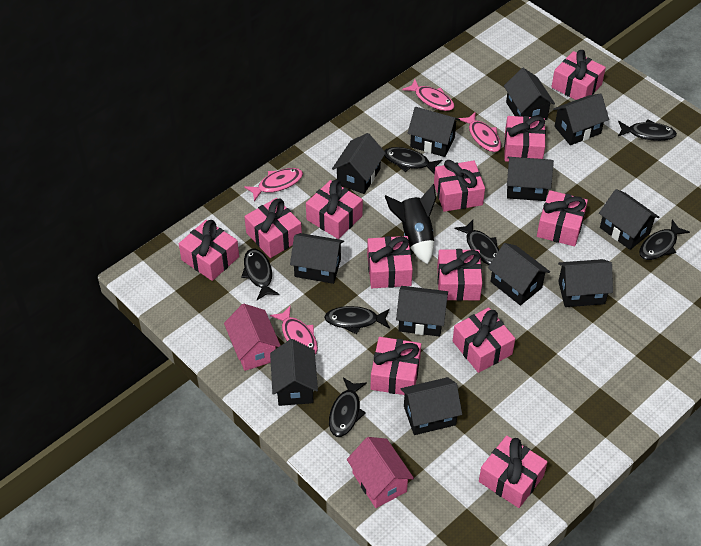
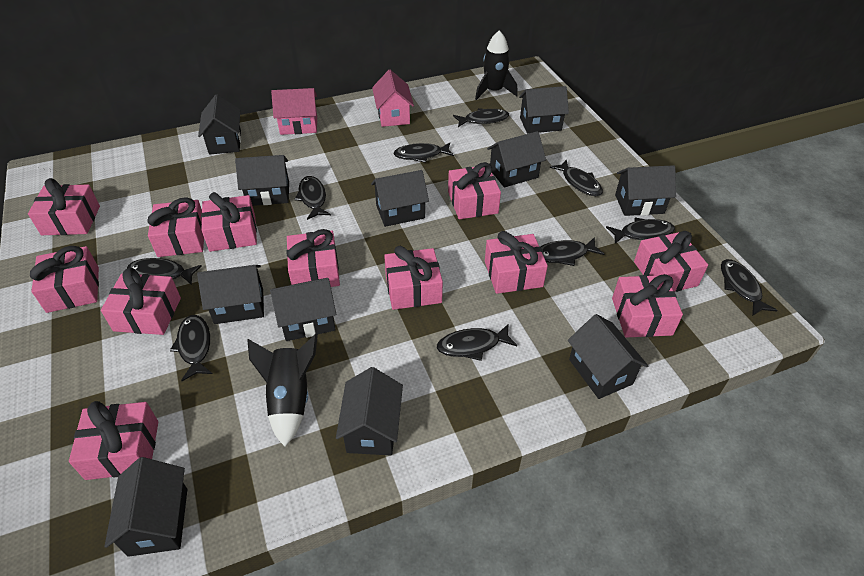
black fish: [241,249,279,300] [324,306,390,334] [329,377,367,437] [384,147,442,174] [454,220,499,265] [618,119,677,141] [639,220,690,260] = 7 -> [127,258,202,285] [170,315,212,381] [294,176,331,220] [393,143,454,163] [437,324,517,361] [453,108,509,127] [540,237,604,266] [550,159,603,196] [606,218,675,244] [721,259,778,316] = 10
black house: [270,339,318,406] [290,233,344,284] [332,133,386,194] [396,286,448,337] [401,377,462,435] [407,107,460,157] [488,243,550,306] [504,68,555,120] [507,157,554,201] [553,94,609,145] [558,259,613,307] [599,189,660,250] = 12 -> [104,457,187,557] [197,265,264,324] [198,95,241,155] [235,155,289,206] [270,278,336,341] [336,367,403,455] [371,170,429,227] [487,131,546,187] [519,86,569,134] [568,314,648,399] [615,165,676,216] = 11
black rocket: [385,184,436,264] = 1 -> [247,334,318,446] [475,30,518,100] = 2
pink fish: [244,168,303,201] [270,305,318,354] [402,79,455,111] [458,111,501,152] = 4 -> none = 0

